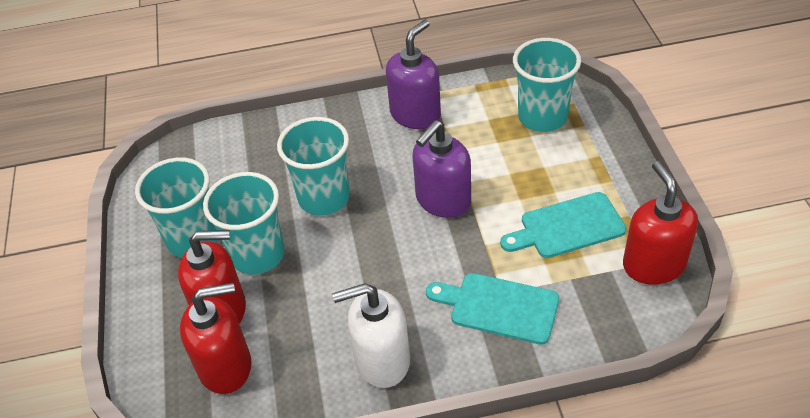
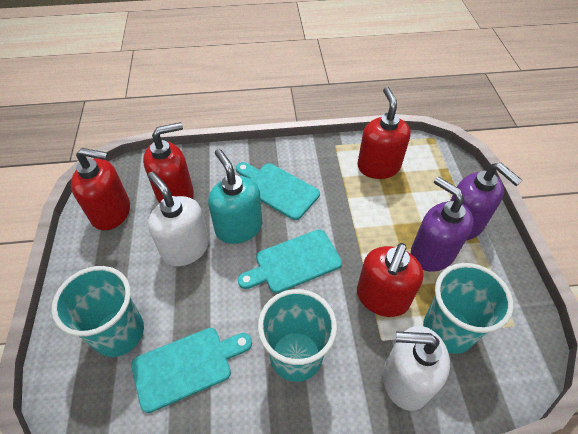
red soap dispenser: [178,230,246,324] [180,283,251,394] [623,161,698,285] = 3 -> [71,148,130,230] [143,122,194,203] [357,87,411,179] [357,243,424,317] = 4
turquoise cup: [135,157,218,258] [203,172,285,274] [277,117,350,216] [513,38,581,132] = 4 -> [51,266,144,357] [258,289,337,382] [423,263,513,354] = 3
turquoise cutting board: [426,273,559,345] [500,192,626,258] = 2 -> [131,328,252,413] [236,162,320,220] [238,229,342,293] = 3
turquoise soap dispenser: none = 0 -> [208,149,262,244] = 1
white soap dispenser: [332,283,410,388] = 1 -> [148,172,209,266] [383,326,450,411] = 2

